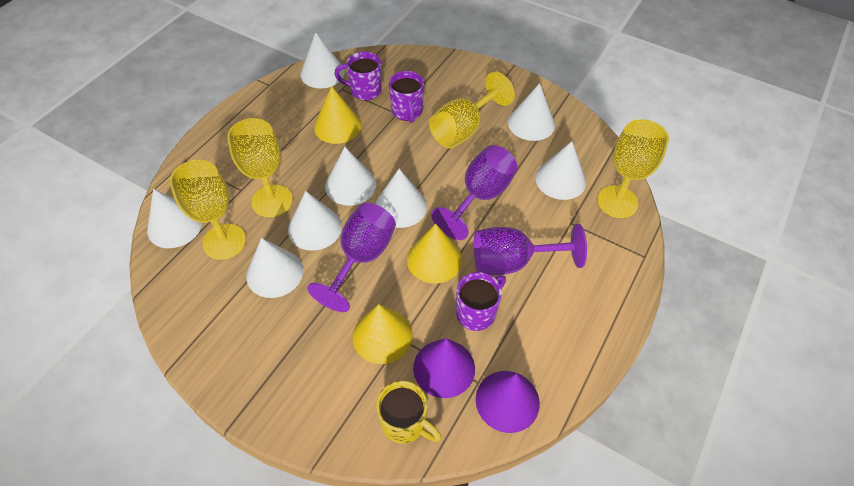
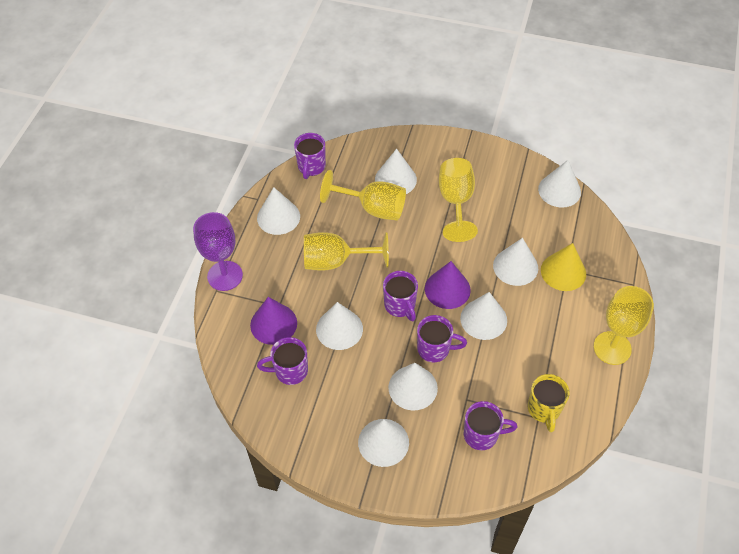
purple goblet: [307,203,396,312] [431,145,518,240] [474,224,587,275] = 3 -> [193,212,243,291] = 1
purple mug: [334,51,382,101] [389,71,424,123] [456,272,506,331] = 3 -> [257,337,308,385] [294,133,326,179] [383,271,418,321] [417,315,467,362] [464,401,517,450] = 5
yellow cone: [314,86,362,144] [353,304,413,364] [407,224,462,284] = 3 -> [541,243,586,291] = 1

